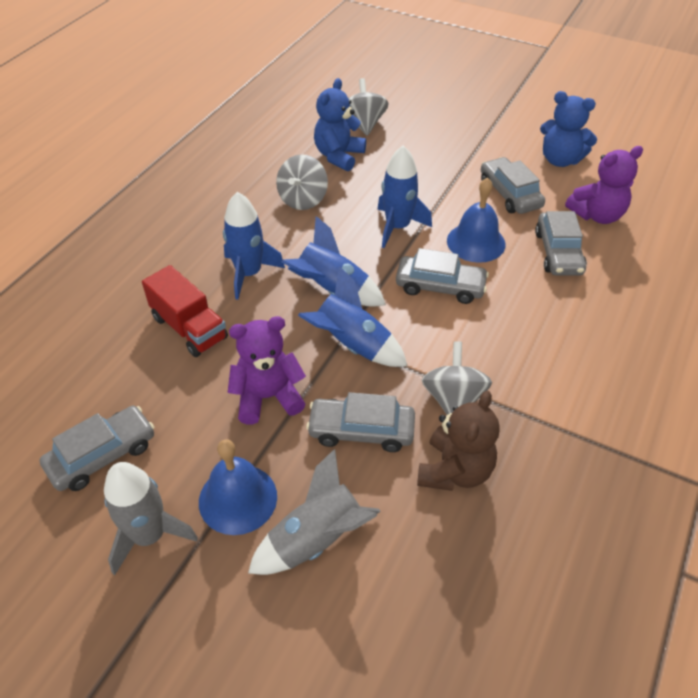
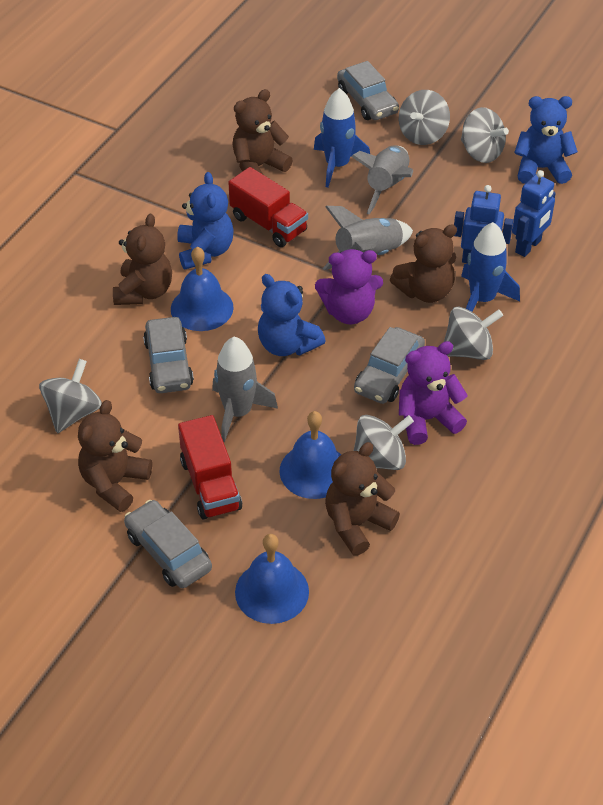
blue bell: [199,439,277,535] [447,177,505,263] = 2 -> [171,247,234,331] [235,534,309,624] [279,411,341,499] = 3
blue robot: none = 0 -> [454,185,513,263] [512,170,556,257] = 2
blue rocket: [223,192,285,300] [282,216,386,307] [298,266,407,367] [377,145,432,248] = 4 -> [314,88,370,187] [461,222,520,312] = 2
blue teddy bear: [314,78,366,171] [540,91,597,167] = 2 -> [177,172,234,269] [258,274,326,356] [514,96,578,184] = 3
brown teddy bear: [417,391,500,491] = 1 -> [78,400,152,512] [113,214,172,305] [232,89,293,174] [325,442,400,556] [390,224,457,303] = 5
grey car: [40,406,154,491] [306,392,415,452] [396,248,489,304] [481,157,545,214] [535,211,587,276] = 5 -> [124,500,212,588] [143,317,194,393] [337,61,399,120] [354,327,425,404] = 4
grey rocket: [104,462,198,575] [248,449,381,575] = 2 -> [212,337,278,443] [322,206,413,270] [351,146,413,215] = 3
grey spinning top: [276,154,328,210] [348,78,389,136] [422,341,492,415] = 3 -> [39,359,102,433] [354,415,414,470] [399,90,450,145] [444,307,503,360] [461,107,509,163] = 5
red truck: [142,265,228,357] = 1 -> [178,415,242,519] [228,167,308,247] = 2

